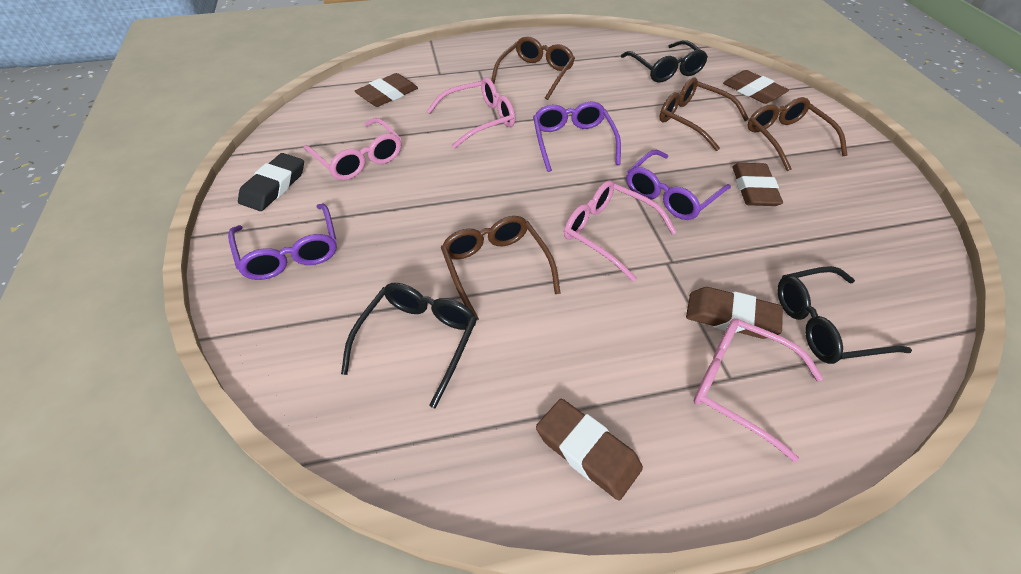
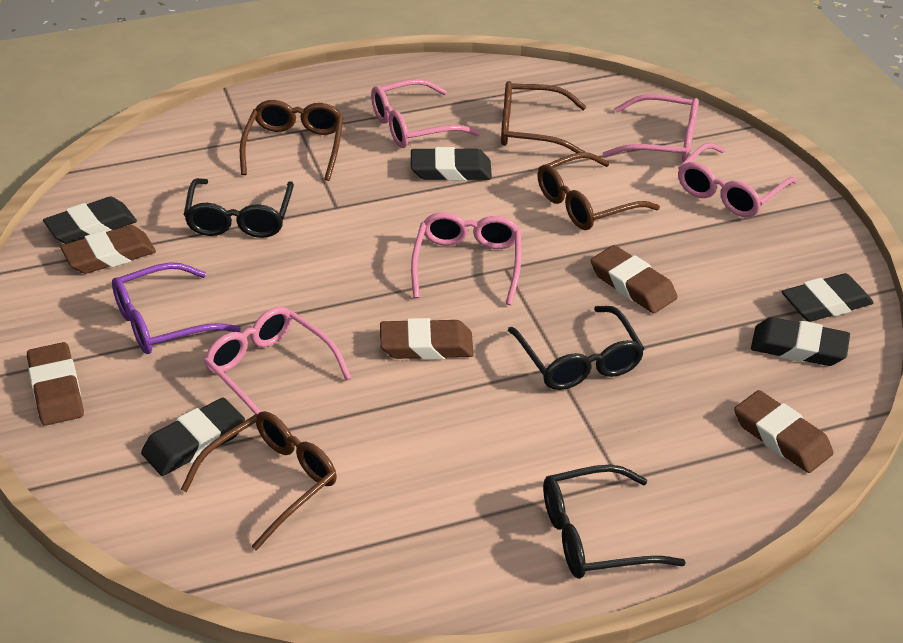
black eraser: [238,153,304,211] = 1 -> [43,197,137,244] [141,398,245,476] [411,147,492,181] [751,317,850,366] [782,273,874,322] = 5
pink glasses: [304,118,401,180] [427,78,515,149] [564,181,676,282] [694,318,823,462] = 4 -> [204,307,352,415] [371,79,480,148] [411,212,521,305] [603,94,699,162] [678,143,797,217] = 5
purple glasses: [228,204,337,280] [533,102,621,172] [627,150,731,220] = 3 -> [112,262,241,354] = 1

